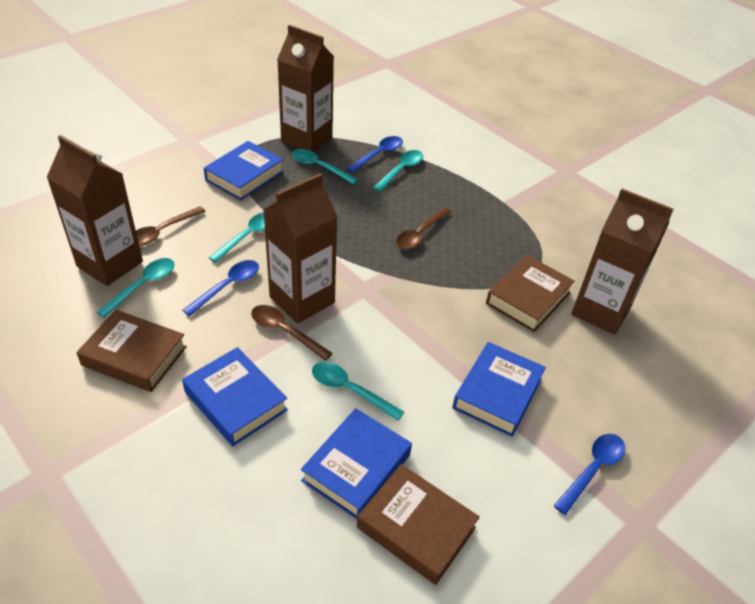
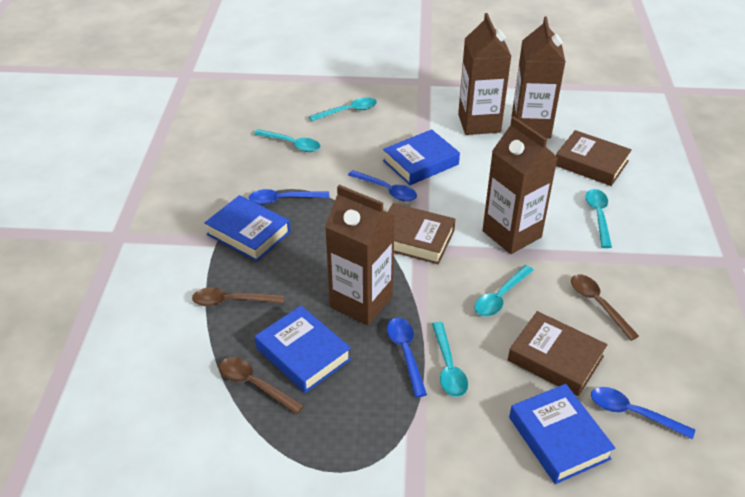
blue spoon: [182,260,259,316] [346,136,403,173] [554,434,625,515] = 3 -> [249,189,330,205] [348,170,417,202] [387,318,427,398] [591,387,695,439] = 4

